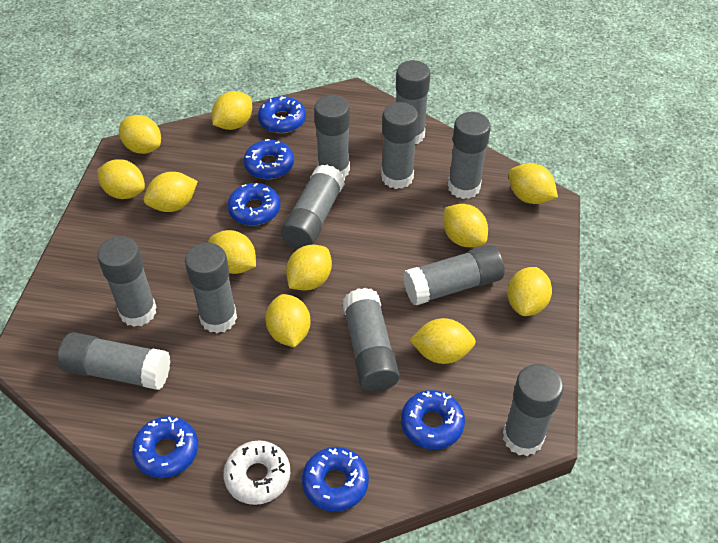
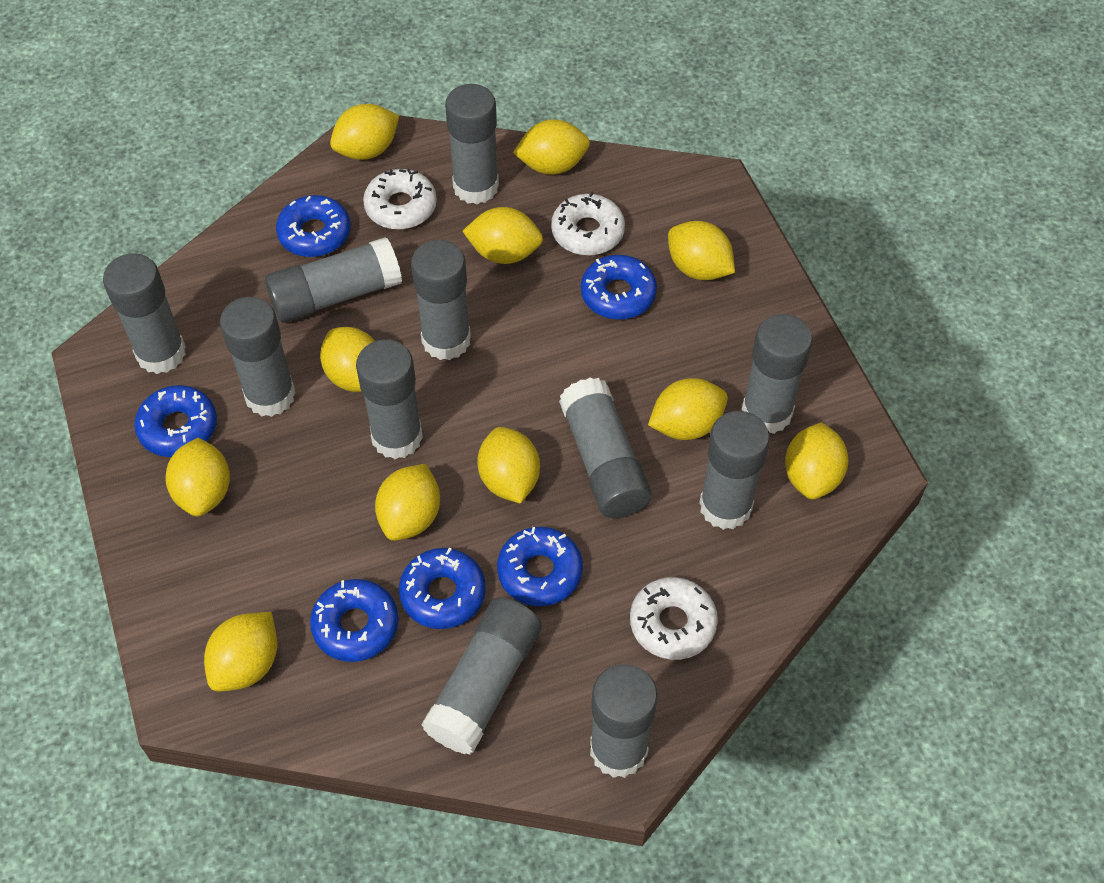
white donut: [223,441,290,505] = 1 -> [363,169,437,230] [551,191,625,256] [630,577,718,660] = 3

